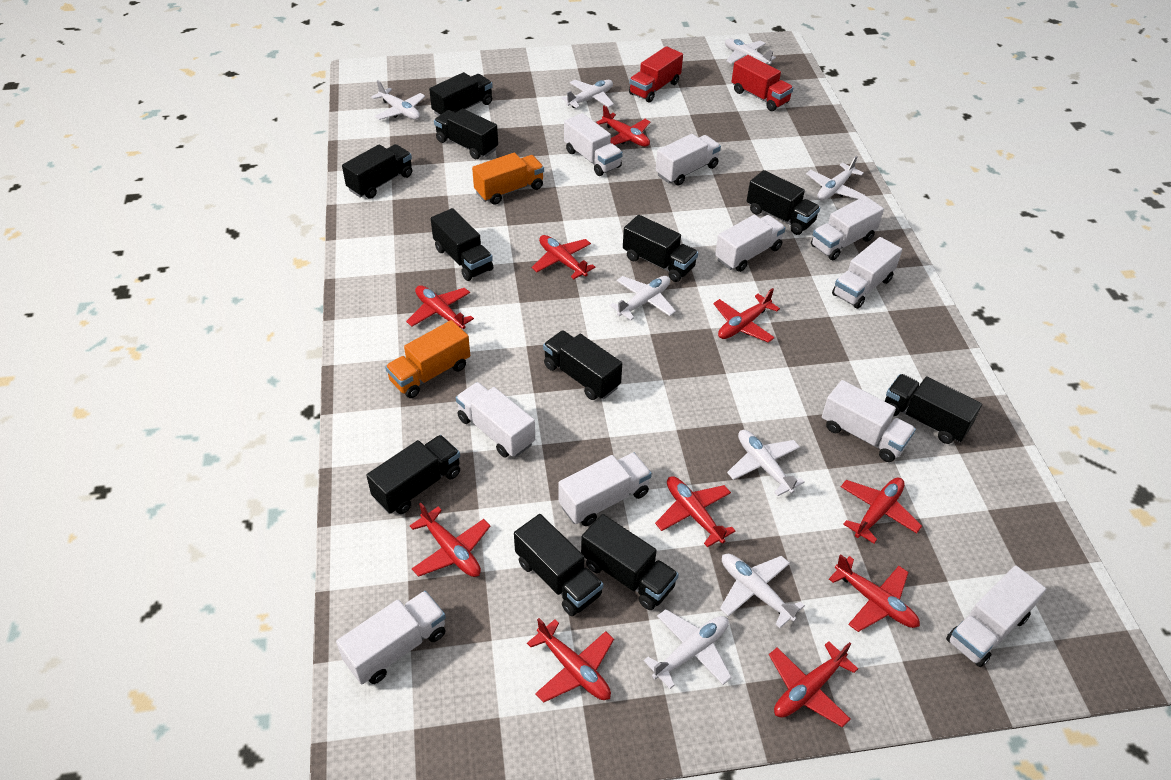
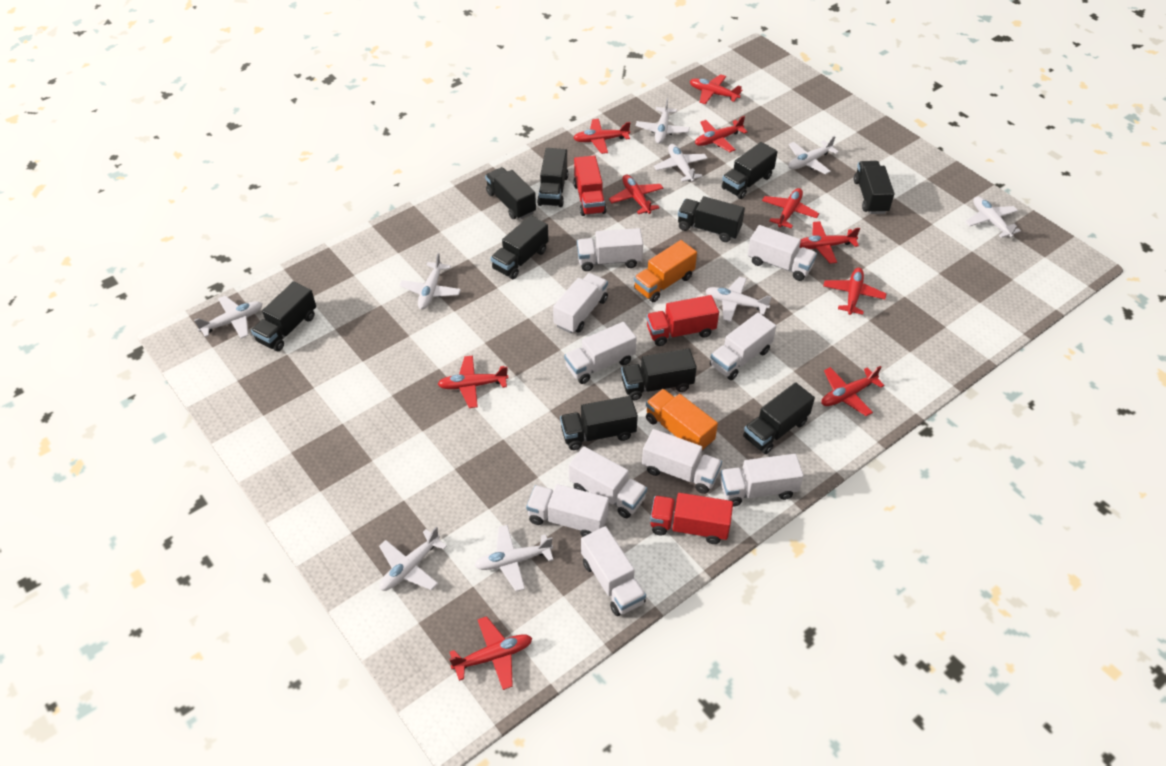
black truck: [342,144,412,199] [366,435,460,514] [429,72,493,116] [431,208,493,281] [434,109,498,159] [514,514,603,616] [543,330,622,400] [581,514,679,610] [623,215,698,282] [747,170,820,235] [885,374,982,444] = 11 -> [251,281,316,351] [485,167,536,219] [491,215,548,279] [537,148,569,207] [560,396,638,450] [621,348,697,400] [678,196,745,242] [721,142,778,199] [743,382,815,454] [854,161,894,214] = 10
red truck: [629,46,683,103] [731,55,794,111] = 2 -> [573,155,607,216] [646,295,719,346] [650,493,733,544] = 3
white plane: [371,80,425,120] [561,80,614,108] [610,276,676,320] [643,609,732,689] [720,554,805,628] [725,39,776,65] [727,430,805,496] [806,155,866,201] = 8 -> [194,296,262,339] [379,527,447,591] [399,253,461,309] [475,525,553,591] [636,98,690,144] [654,144,708,182] [705,277,772,322] [788,136,839,174] [965,197,1021,238] = 9

